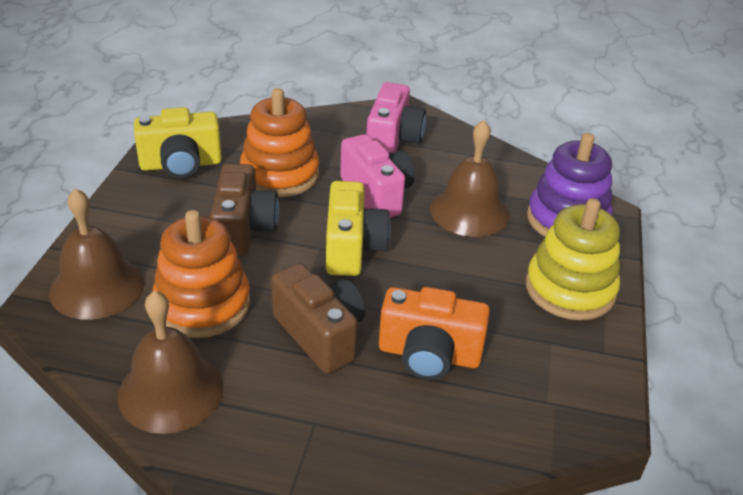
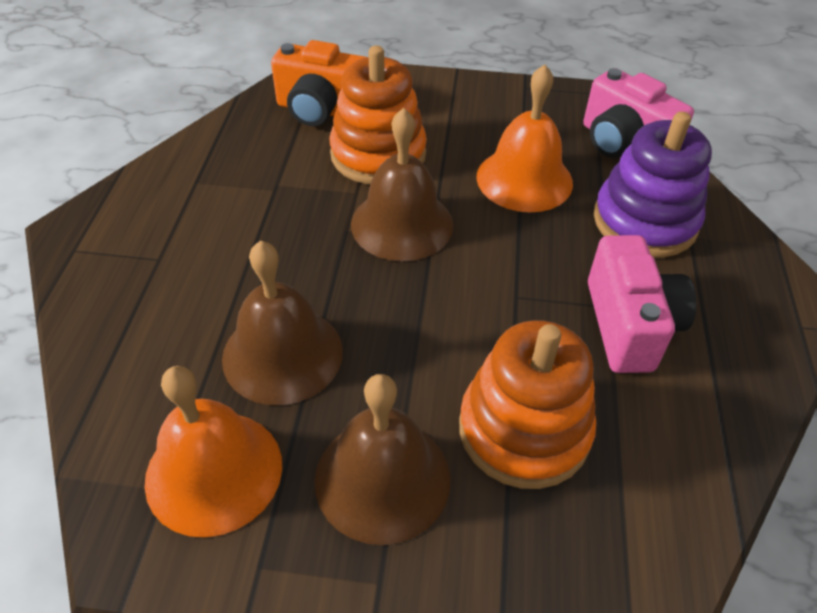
brown camera: [210,164,279,256] [271,263,365,374] = 2 -> none = 0
orange bell: none = 0 -> [144,366,282,538] [476,64,573,212] = 2
yellow camera: [134,107,222,178] [326,181,391,276] = 2 -> none = 0
yellow stacking toy: [526,198,620,320] = 1 -> none = 0

